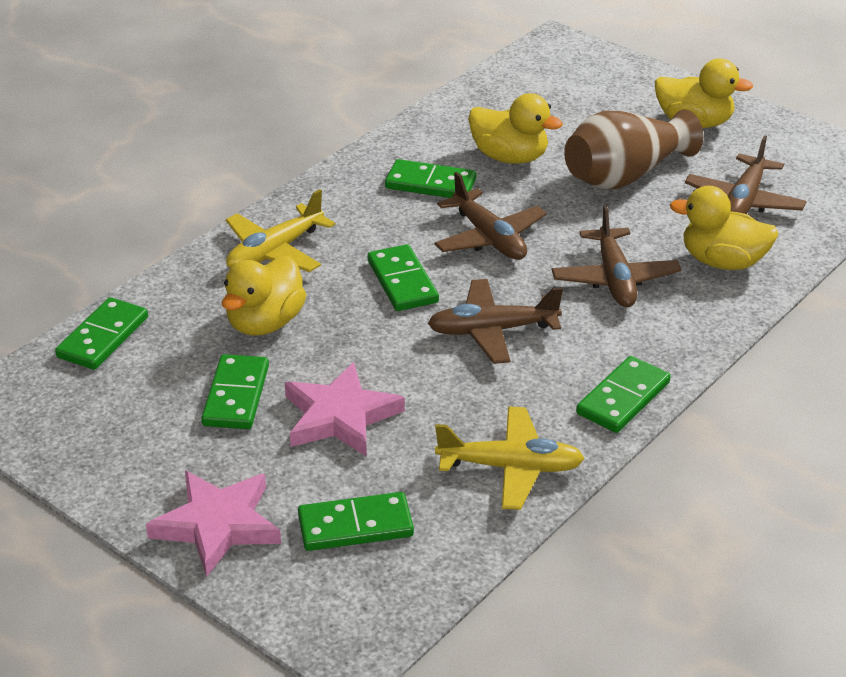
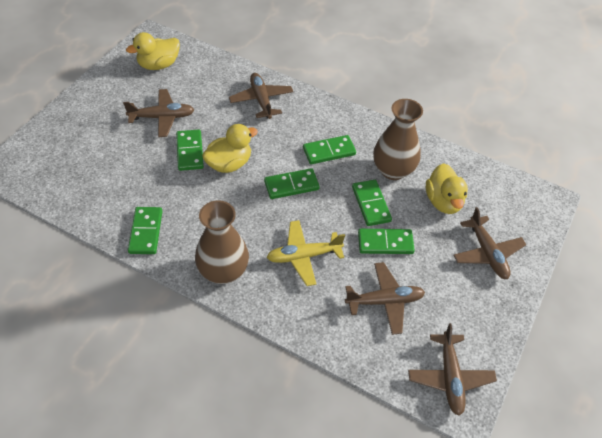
brown plane: [428,279,563,364] [434,172,547,260] [552,205,681,307] [685,135,806,214] = 4 -> [123,89,194,137] [229,73,293,119] [345,262,425,335] [408,323,497,416] [453,207,526,279] = 5
brown vase: [564,110,703,190] = 1 -> [195,200,249,284] [373,99,423,180] = 2
pink star: [146,471,281,577] [285,362,405,457] = 2 -> none = 0
yellow duck: [222,256,307,336] [468,93,563,164] [655,58,753,128] [670,186,778,270] = 4 -> [126,32,180,70] [202,124,258,173] [426,163,468,214] = 3
yellow plane: [226,189,335,272] [435,407,585,510] = 2 -> [267,220,345,286] = 1

